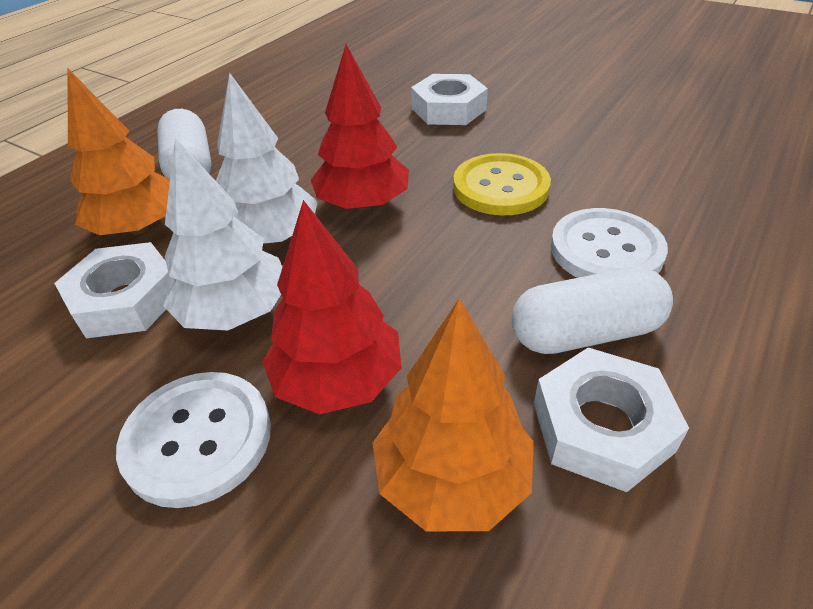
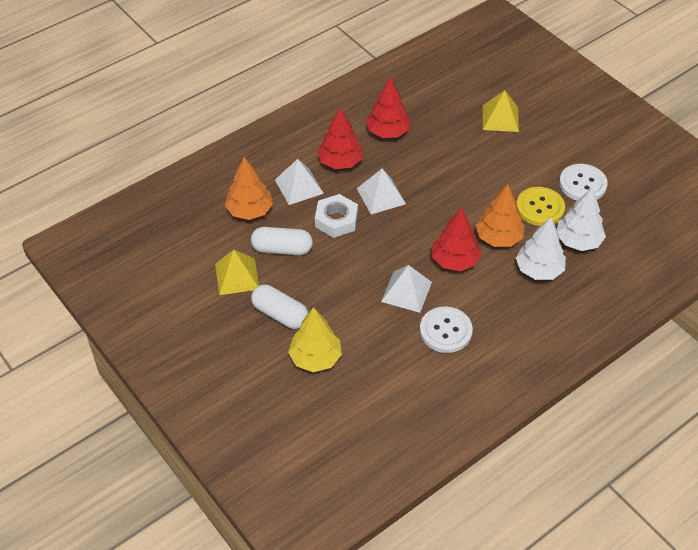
red tree: [262,200,402,414] [311,44,409,211] = 2 -> [317,108,363,169] [366,77,410,138] [432,207,481,271] = 3
white nut: [54,242,172,338] [411,74,488,125] [534,348,689,492] = 3 -> [315,194,358,238] = 1
white pyramid: none = 0 -> [275,159,324,205] [357,169,406,214] [381,265,432,313] = 3
yellow pyramid: none = 0 -> [215,250,259,295] [483,90,519,132] = 2
yellow tree: none = 0 -> [288,307,342,372] = 1

